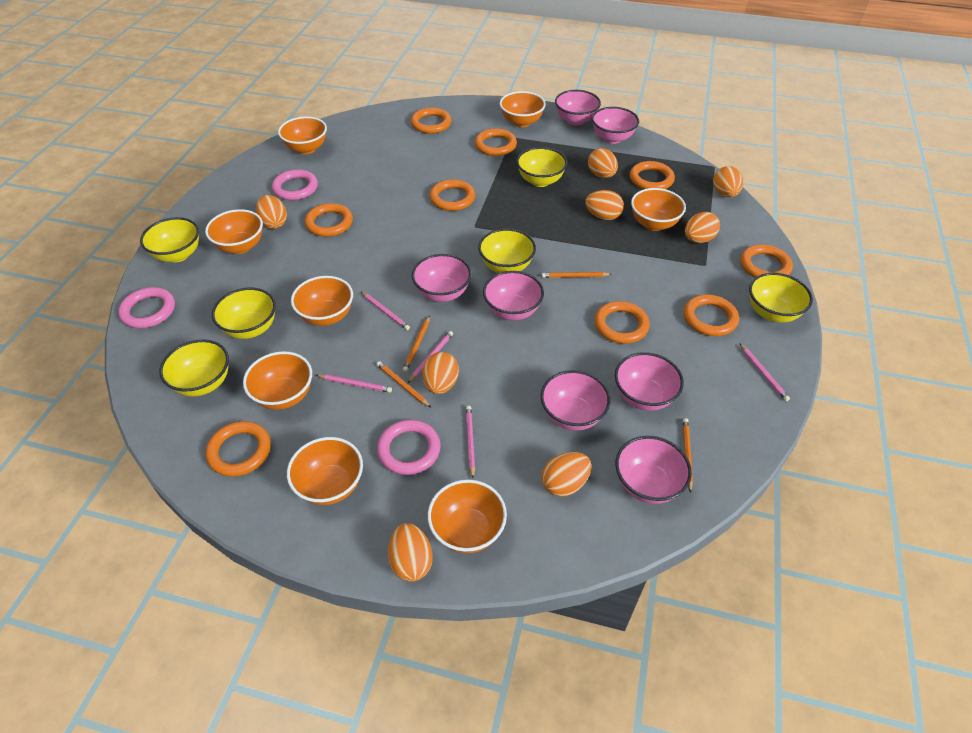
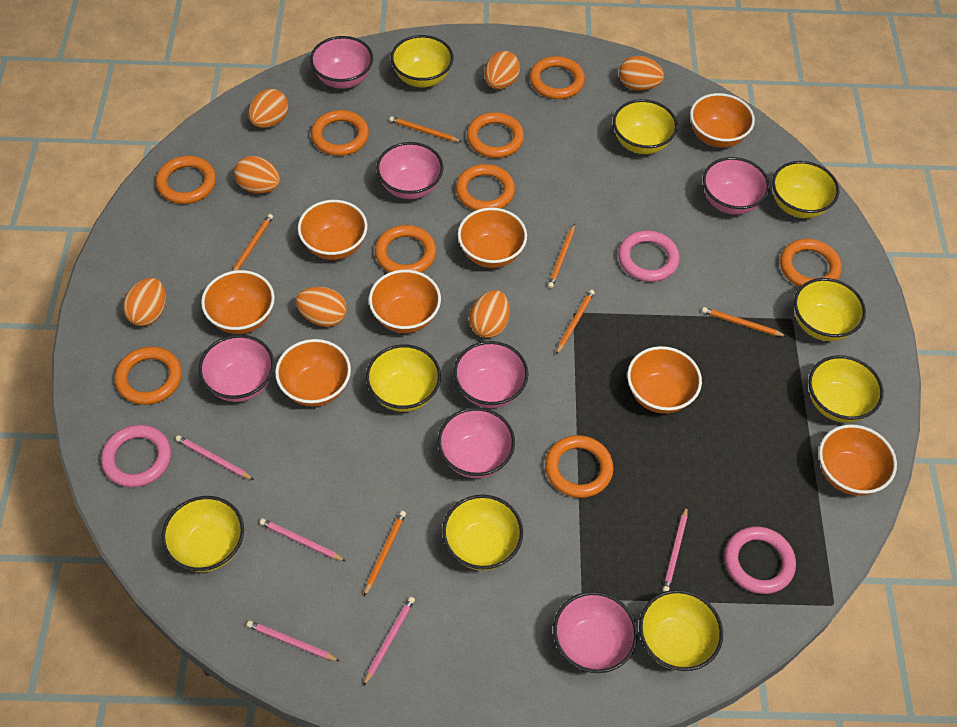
orange egg: [256,195,287,229] [388,523,432,582] [422,352,459,394] [542,452,591,497] [585,190,624,220] [588,148,618,178] [685,212,720,243] [713,166,743,197] = 8 -> [123,278,166,326] [234,156,280,194] [248,89,288,128] [296,287,347,327] [469,290,510,338] [484,51,520,89] [619,56,664,91] = 7
orange pencil: [376,361,431,408] [403,316,430,372] [542,272,611,278] [683,418,693,493] = 4 -> [233,214,273,271] [364,511,406,596] [389,116,462,142] [548,224,575,288] [556,289,595,355] [702,307,786,337] = 6
yellow bowl: [140,217,199,262] [159,339,229,397] [212,287,276,339] [478,228,536,273] [517,147,567,187] [749,273,813,323] = 6 -> [162,496,244,572] [366,344,441,412] [391,35,454,87] [442,495,523,571] [613,99,678,154] [639,590,723,671] [772,161,839,218] [794,278,866,341] [808,355,884,423] = 9

